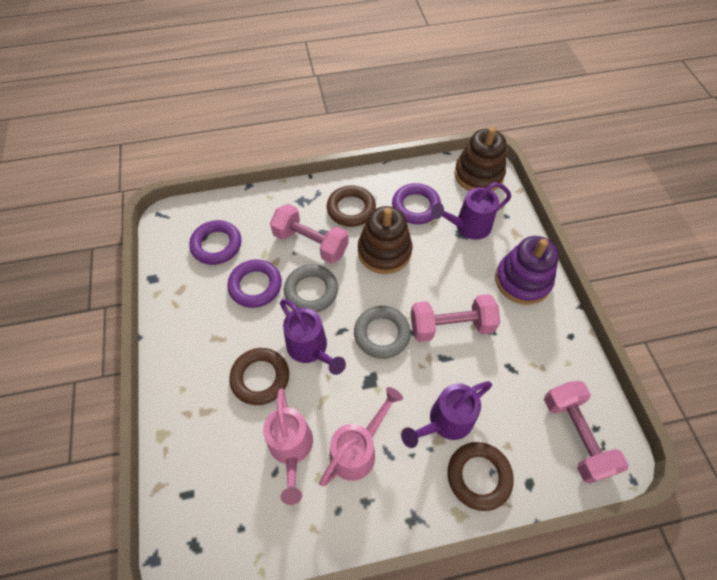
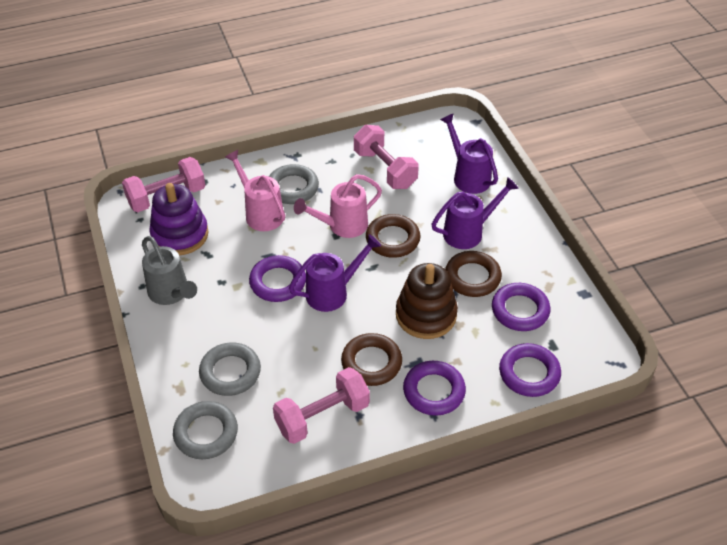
brown stacking toy: [358,206,412,274] [454,127,506,191] = 2 -> [396,263,458,339] = 1
grey ring: [284,264,338,312] [354,306,411,359] = 2 -> [173,401,238,459] [199,342,261,396] [269,164,319,204] = 3
grey watering can: none = 0 -> [142,236,197,305] = 1
purple ring: [189,220,241,265] [227,259,282,308] [392,183,441,224] = 3 -> [249,255,306,302] [403,361,466,416] [492,283,550,331] [499,343,561,397] = 4

